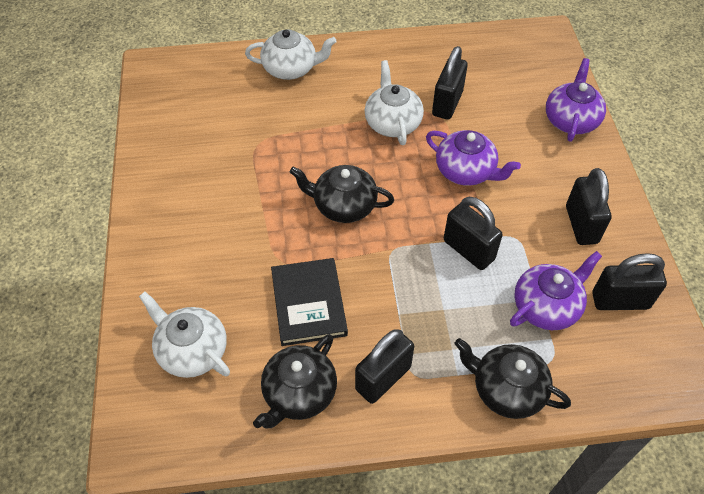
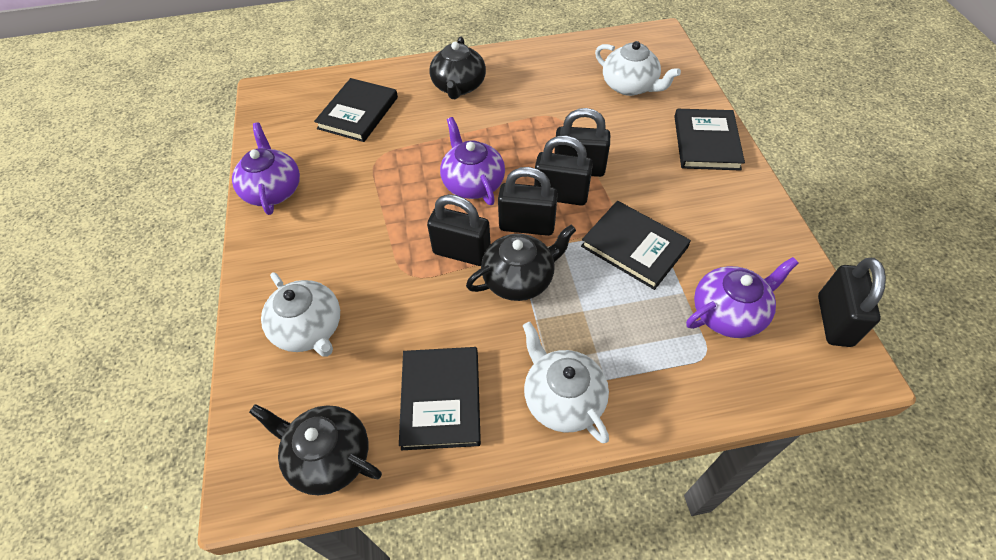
black book: [271,258,348,346] = 1 -> [314,78,398,142] [399,347,481,450] [581,201,691,290] [674,109,745,171] = 4

